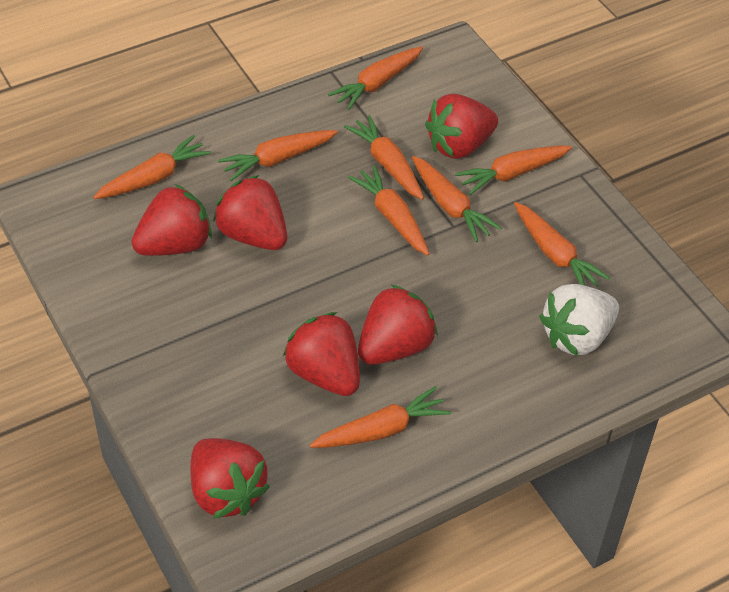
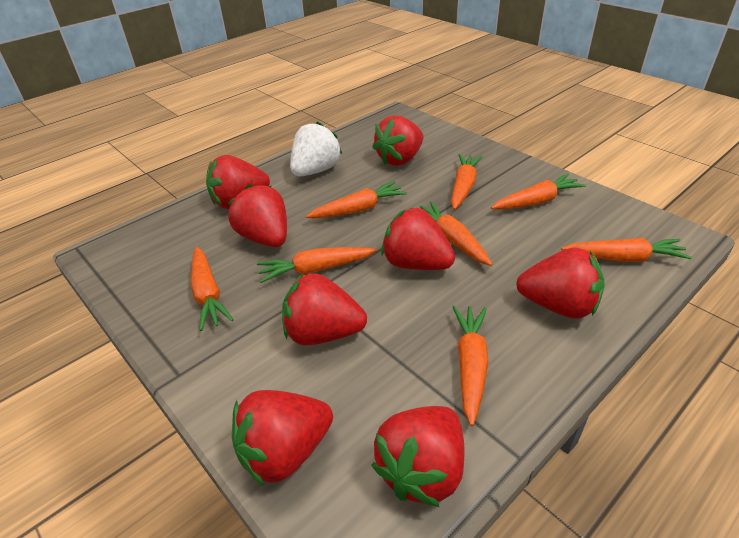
orange carrot: [93,135,211,199] [218,130,338,181] [309,386,451,448] [328,47,423,110] [344,115,424,200] [348,165,429,256] [412,156,501,242] [455,146,572,195] [514,202,610,286] = 9 -> [191,247,234,331] [257,247,377,283] [306,181,407,218] [420,201,493,266] [451,154,482,210] [453,306,488,426] [491,174,586,210] [561,238,692,262] = 8
red strawberry: [132,184,212,256] [190,438,270,519] [213,175,287,250] [283,312,360,396] [358,284,438,365] [425,94,498,159] = 6 -> [206,155,270,209] [228,184,287,247] [232,390,333,486] [282,273,367,345] [372,115,424,166] [372,406,464,507] [381,207,455,270] [516,248,605,318] = 8

